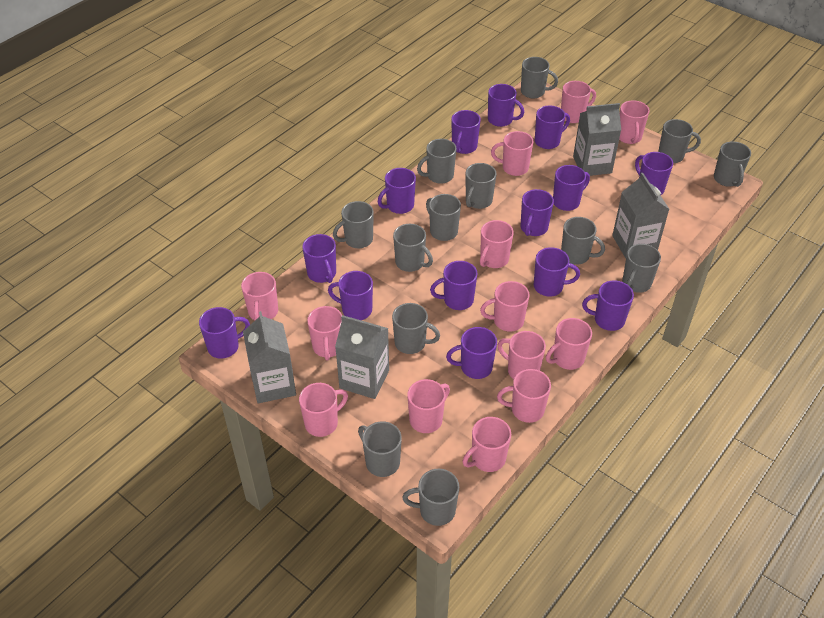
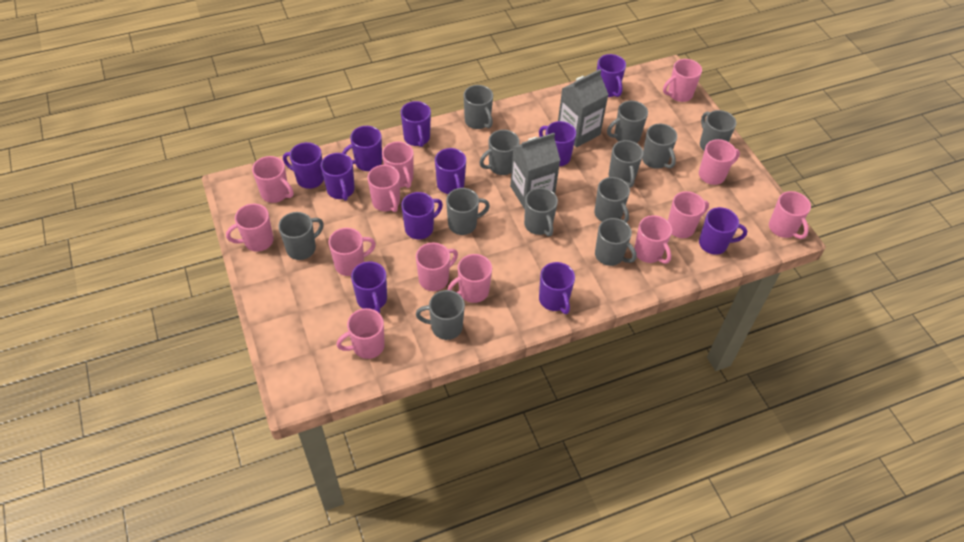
grey carton: [243,311,296,403] [335,315,389,399] [573,103,621,176] [612,173,669,258] = 4 -> [510,133,560,209] [558,69,609,147] = 2
grey mug: [333,201,374,248] [358,421,402,477] [392,303,440,354] [393,224,433,272] [402,469,459,526] [417,139,457,184] [426,194,461,241] [466,163,497,209] [521,57,558,98] [561,217,605,265] [622,244,661,293] [658,119,701,163] [714,141,751,187] = 13 -> [278,212,324,260] [416,290,465,340] [446,188,490,235] [464,85,493,129] [479,130,519,175] [524,188,558,237] [595,177,630,223] [595,218,637,266] [607,101,648,143] [609,140,643,188] [642,124,677,169] [700,110,736,151] = 12
purple mug: [199,307,250,359] [302,234,336,283] [328,271,373,320] [378,168,416,214] [430,261,477,310] [446,327,497,379] [451,110,481,154] [488,84,524,127] [520,189,554,236] [534,247,580,296] [535,105,570,149] [553,165,590,211] [582,280,634,331] [635,152,673,195] = 14 -> [283,142,324,189] [321,153,355,201] [342,126,382,171] [351,262,387,313] [401,101,431,147] [401,192,443,239] [435,148,466,194] [539,121,576,166] [539,262,575,314] [597,54,626,97] [699,207,747,255] = 11

